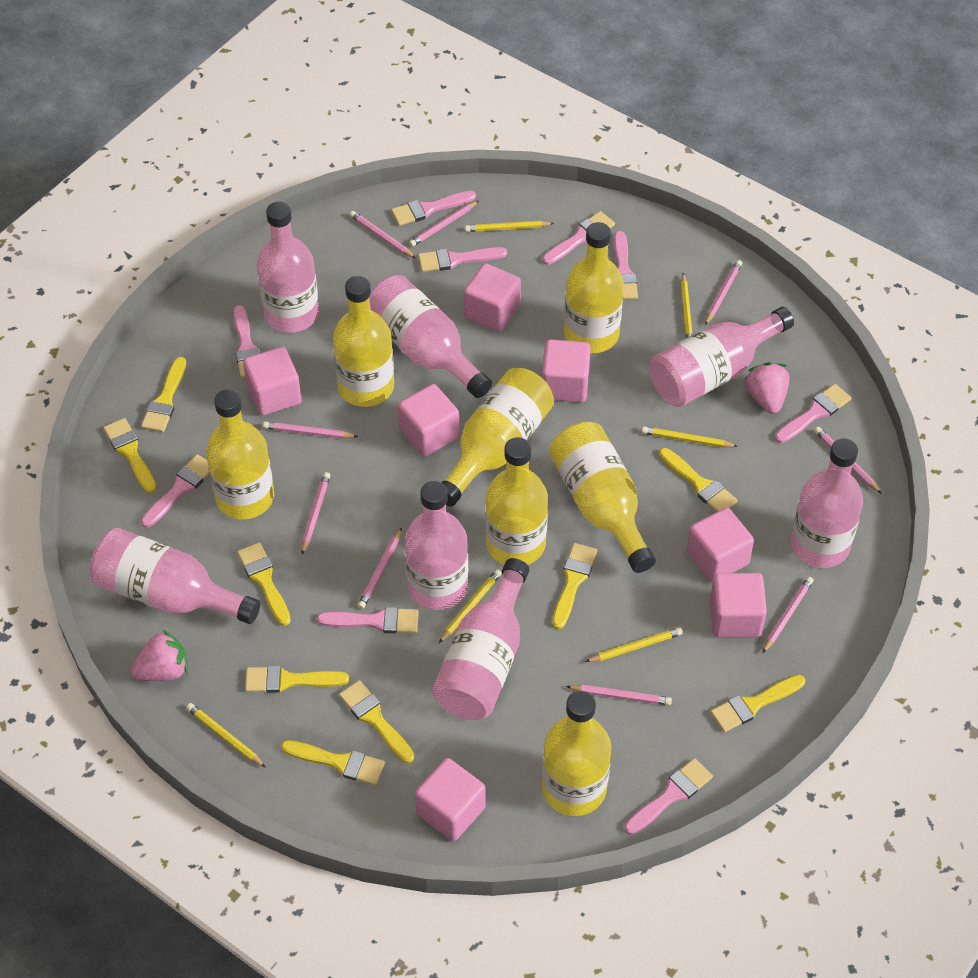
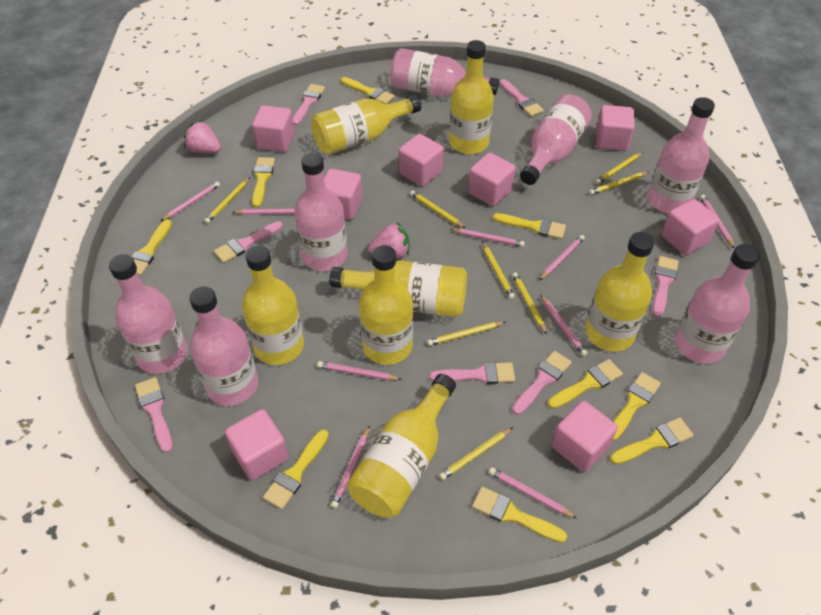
pink brush: [141,454,209,528] [234,305,261,378] [317,607,419,633] [391,191,476,226] [418,247,507,272] [542,211,615,265] [614,231,638,300] [624,758,713,835] [775,384,851,443] = 9 -> [135,377,173,453] [214,221,283,263] [292,84,325,125] [429,362,515,384] [500,79,544,117] [512,351,572,415] [652,256,679,317] = 7
pink cube: [243,347,302,416] [398,384,460,456] [415,758,486,841] [464,263,521,332] [542,339,591,402] [687,508,754,583] [710,573,767,638] = 7 -> [225,409,289,480] [252,105,294,152] [324,169,362,220] [398,134,444,186] [468,153,516,207] [551,401,618,472] [596,105,635,151] [661,199,719,255] = 8
yellow pencil: [186,703,265,767] [439,569,502,643] [465,221,554,232] [585,627,683,662] [641,426,738,448] [681,273,693,338] = 6 -> [204,178,250,224] [410,190,465,228] [427,322,506,346] [439,427,513,480] [482,242,515,299] [512,272,547,335] [589,172,649,195] [595,152,643,184] = 8

